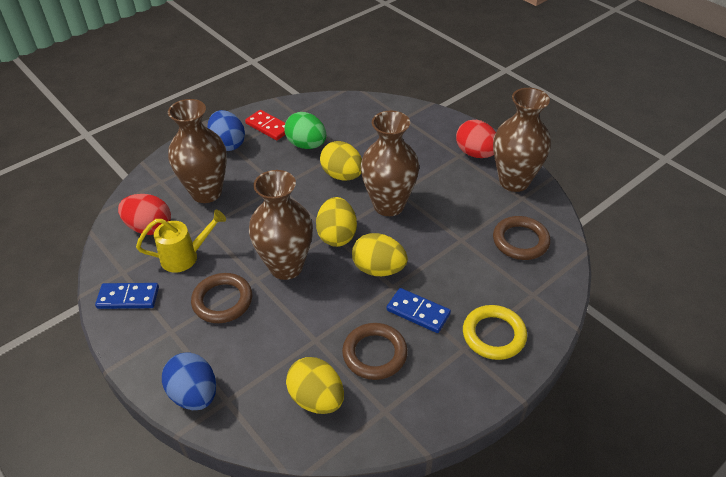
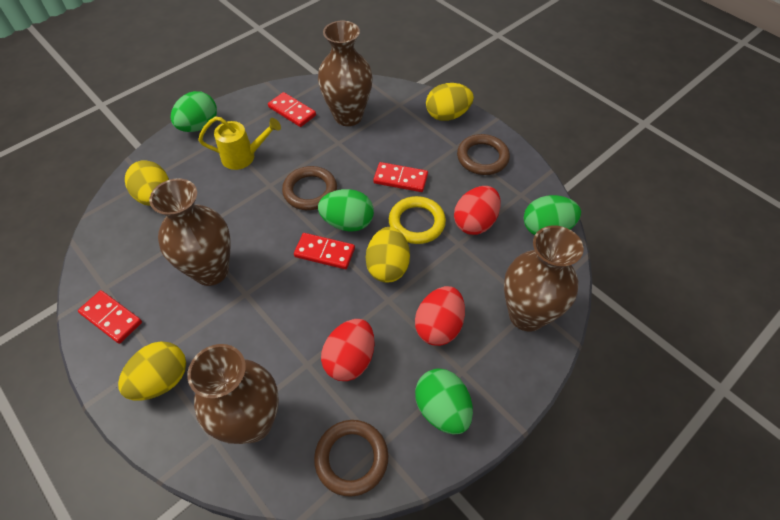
blue domino: [95,283,159,309] [386,288,451,333] = 2 -> none = 0
blue egg: [162,352,216,410] [207,110,245,151] = 2 -> none = 0
green egg: [284,112,326,149] = 1 -> [171,91,217,132] [318,189,374,232] [415,369,473,434] [524,195,581,235] = 4
red domino: [245,110,285,140] = 1 -> [78,290,142,344] [268,92,316,127] [294,233,355,269] [373,162,428,192] = 4
red egg: [118,194,171,235] [456,120,496,158] = 2 -> [321,319,375,381] [415,286,465,346] [454,186,501,235] = 3

